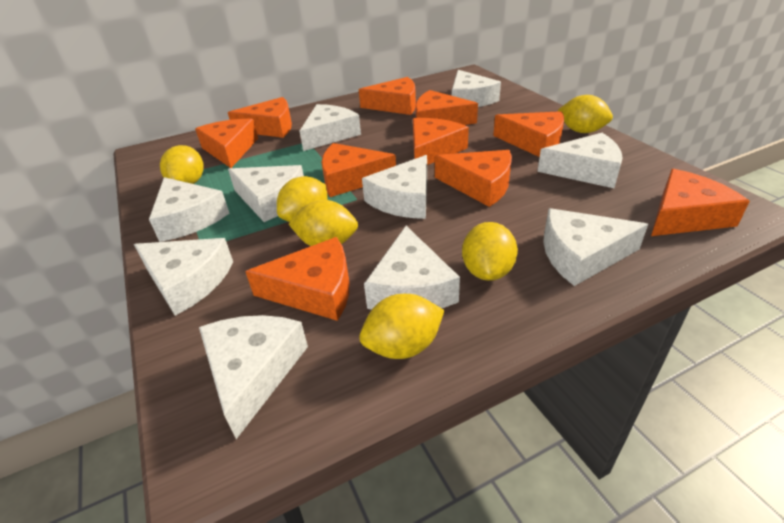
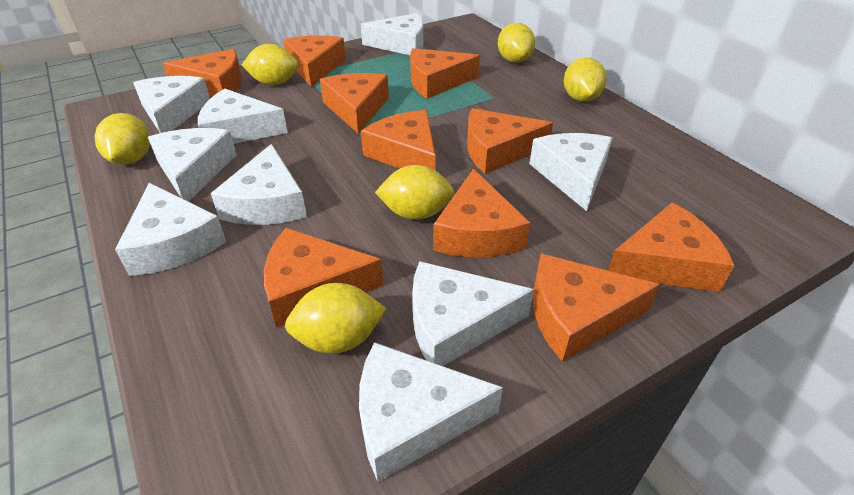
white cheese: [134,238,233,316] [149,177,229,242] [199,315,308,439] [228,165,304,222] [300,104,361,151] [362,155,427,219] [364,226,460,310] [452,70,501,107] [537,133,623,188] [543,208,648,286] = 10 -> [115,183,226,276] [133,76,210,133] [148,128,237,202] [198,89,288,144] [210,144,307,225] [359,342,503,482] [361,13,423,55] [412,261,534,366] [529,133,612,211] = 9

